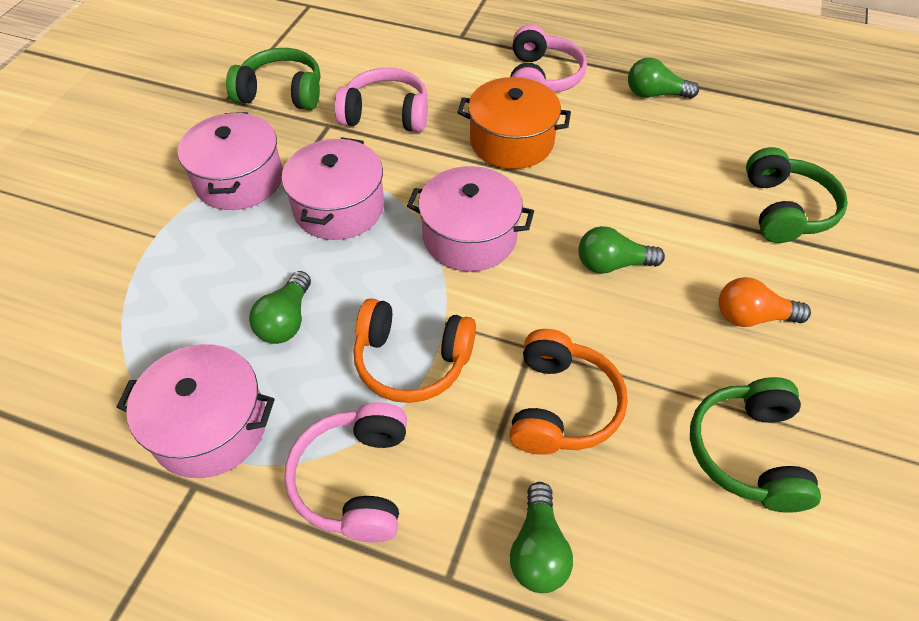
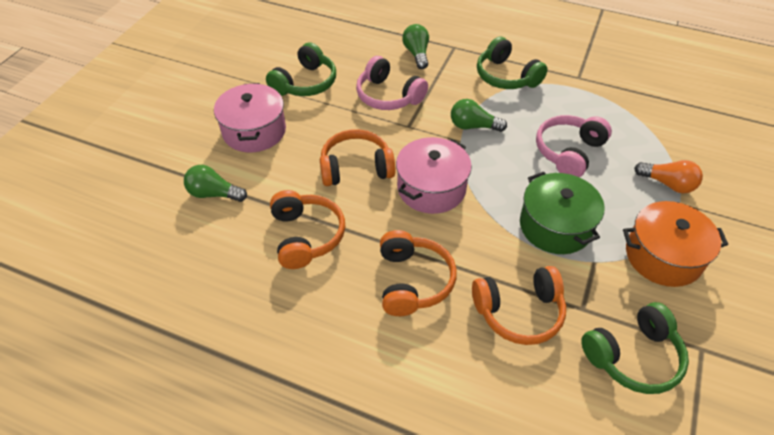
green light bulb: [249,271,311,344] [510,482,573,593] [578,226,665,274] [628,58,699,99] = 4 -> [184,165,247,202] [402,24,429,69] [451,99,507,132] = 3
green pot: none = 0 -> [520,172,605,254] = 1
orange headphones: [353,298,476,403] [509,329,628,455] = 2 -> [270,190,345,269] [320,129,396,186] [380,230,457,316] [472,266,566,345] = 4
pink headphones: [284,402,407,543] [334,68,428,132] [510,24,587,93] = 3 -> [356,56,428,110] [536,115,612,177] = 2
pink pot: [117,344,274,478] [177,112,283,210] [282,137,384,240] [407,166,534,271] = 4 -> [214,83,286,152] [396,137,472,214] = 2

